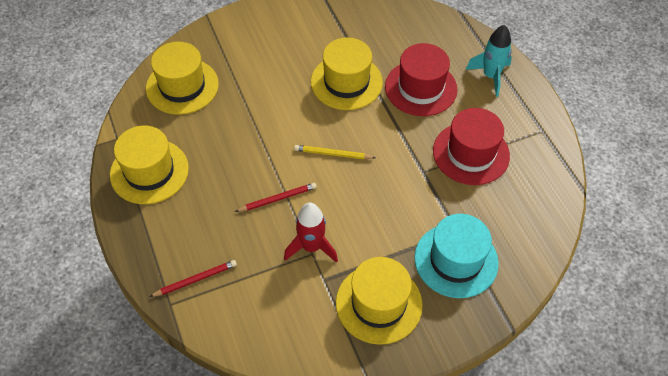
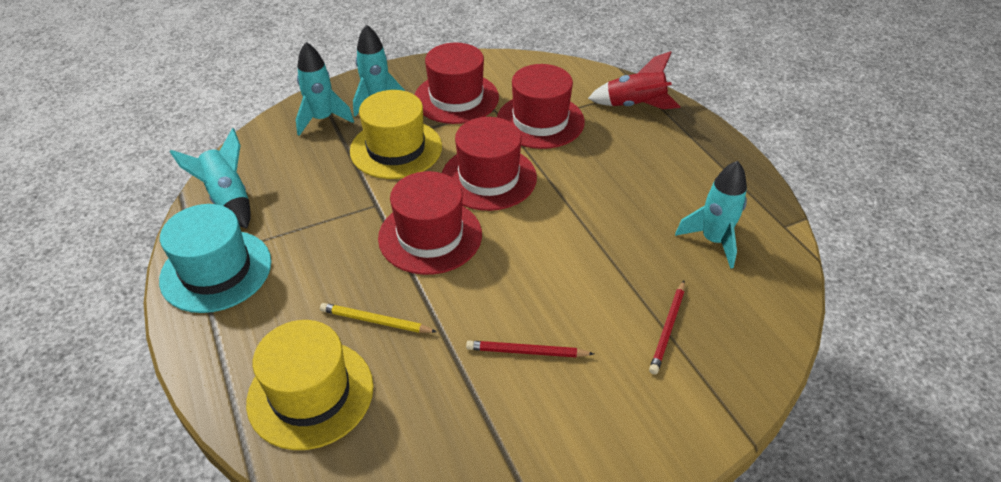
red hat: [385,43,457,116] [433,108,510,185] = 2 -> [378,171,482,275] [415,42,499,124] [442,117,537,211] [497,64,585,149] = 4
turquoise rocket: [466,25,512,97] = 1 -> [170,128,251,229] [296,42,354,136] [353,24,405,117] [675,161,747,269] = 4
yellow hat: [110,126,189,204] [146,42,219,115] [311,38,383,110] [336,257,423,345] = 4 -> [246,320,374,450] [350,90,442,179] = 2

